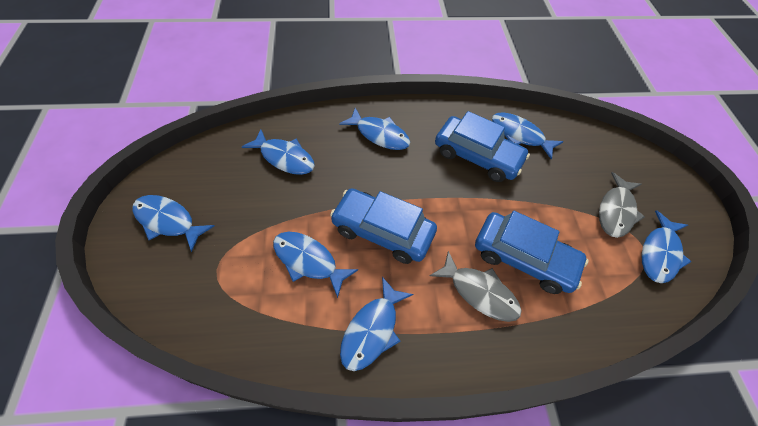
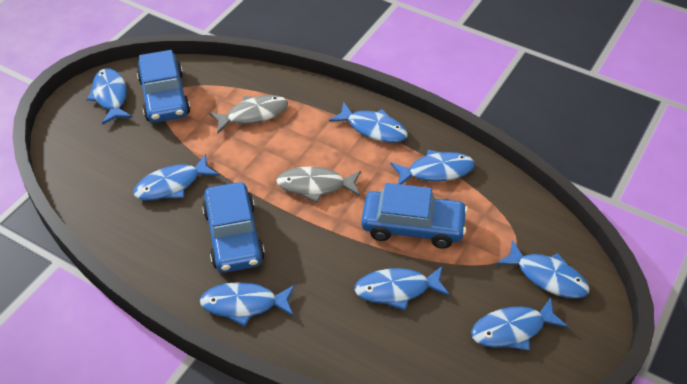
blue fish: [132,195,214,252] [242,129,315,175] [273,232,358,298] [339,108,410,150] [340,277,413,371] [492,112,564,160] [641,210,691,283] = 7 -> [86,68,133,125] [133,154,219,200] [200,282,295,326] [329,102,408,143] [354,266,450,310] [390,150,475,184] [471,297,568,351] [496,240,590,299] = 8

